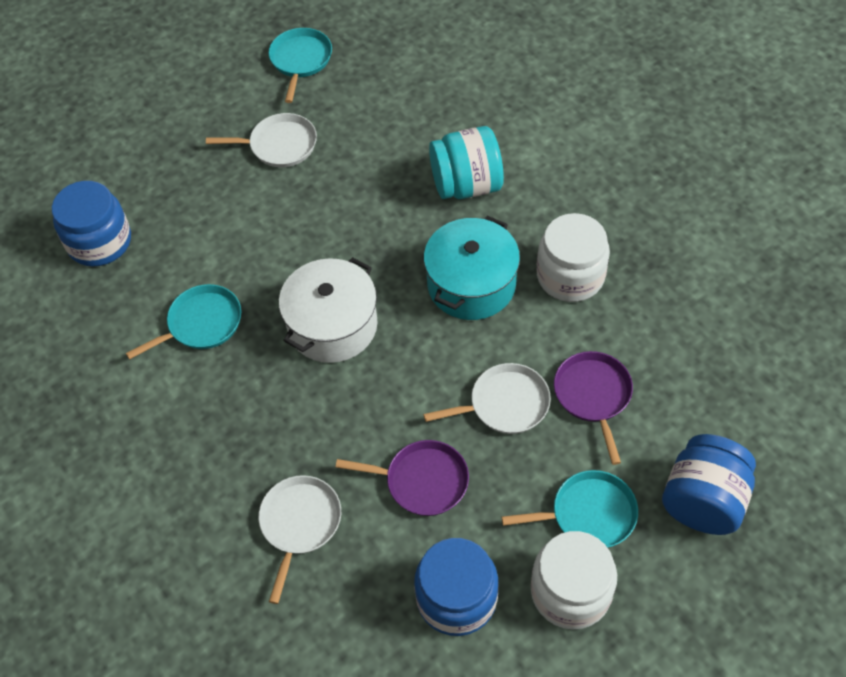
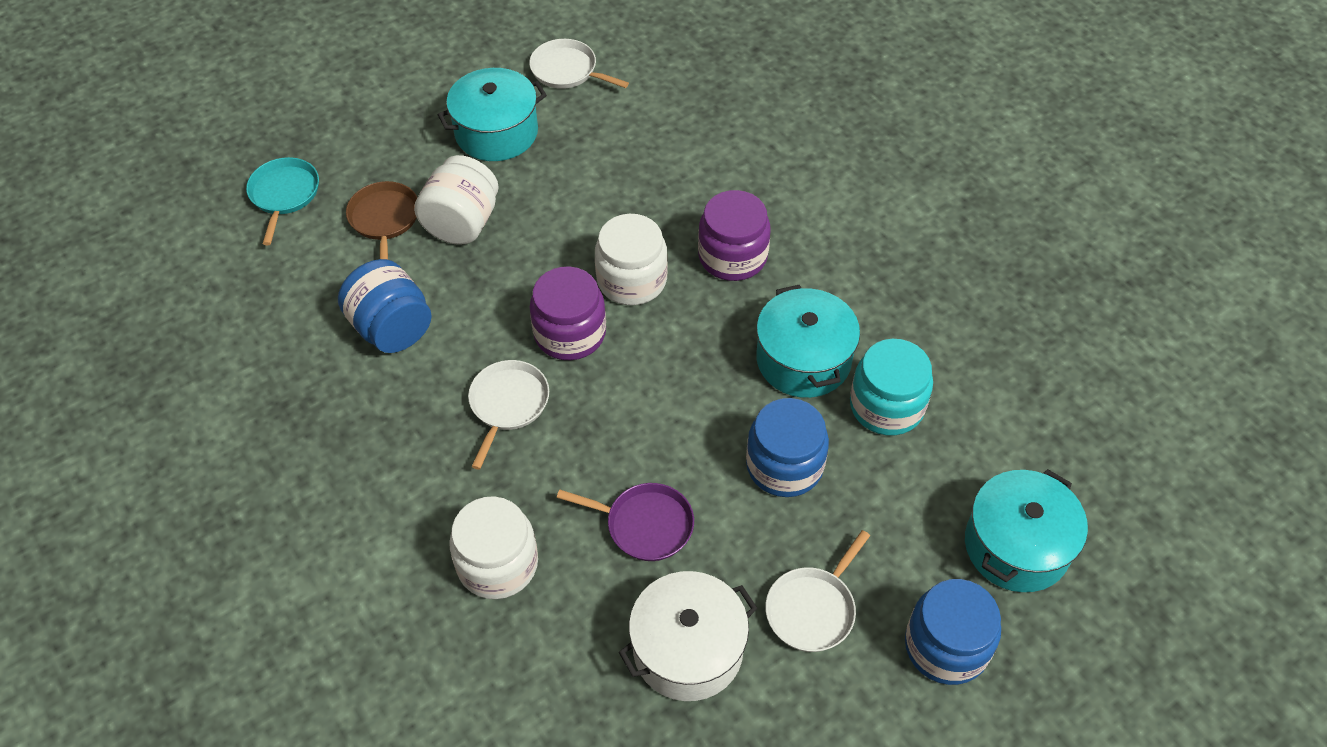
brown pan: none = 0 -> [346,181,418,259] = 1
purple jar: none = 0 -> [530,267,606,360] [698,190,771,281] = 2
purple pan: [336,440,469,516] [554,351,633,465] = 2 -> [557,483,694,561] = 1
turquoise pan: [126,284,241,360] [269,28,332,103] [502,470,638,548] = 3 -> [246,157,319,245] = 1
turquoise pot: [424,216,520,320] = 1 -> [438,68,547,161] [756,285,860,398] [965,469,1088,592] = 3
white jar: [531,531,617,630] [537,213,610,302] = 2 -> [414,155,499,245] [449,496,538,599] [595,214,668,305] = 3

